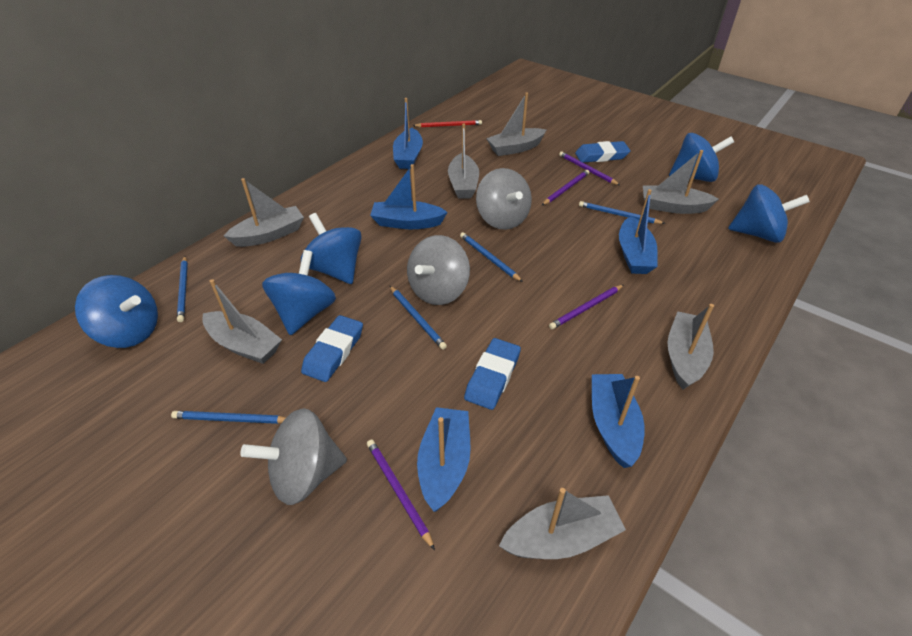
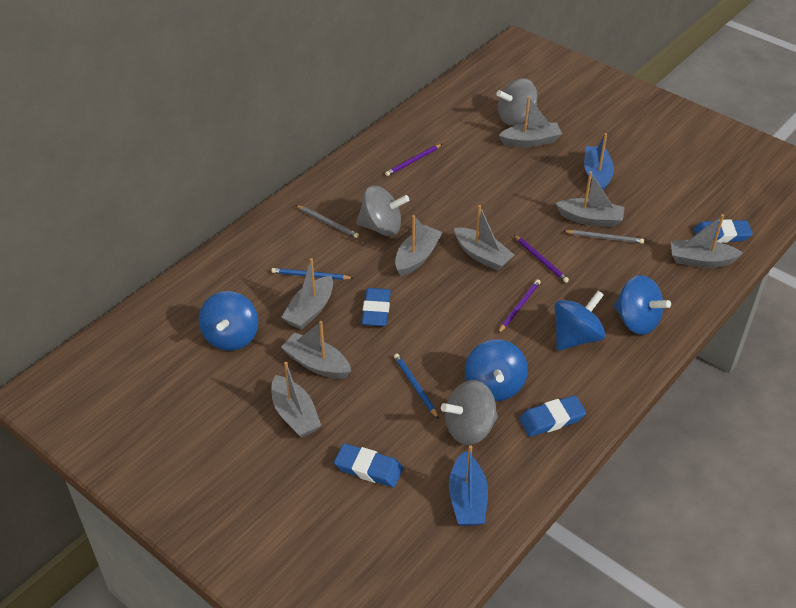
blue boat: [370,164,448,229] [393,98,423,169] [417,407,471,512] [592,374,645,468] [619,189,658,274] = 5 -> [449,445,488,526] [584,133,614,191] = 2
blue eraser: [301,315,363,382] [464,338,521,410] [575,141,630,163] = 3 -> [334,443,403,487] [361,288,391,326] [519,395,586,437] [694,219,753,243] = 4
blue pencil: [171,411,286,424] [177,256,188,322] [390,286,447,350] [460,232,523,282] [579,201,665,224] = 5 -> [271,268,353,280] [394,354,439,419] = 2
blue spinning top: [75,275,158,348] [262,250,336,335] [301,213,362,284] [669,133,734,182] [728,184,810,243] = 5 -> [199,291,258,351] [465,339,528,401] [554,291,606,350] [614,275,671,335] = 4
grey boat: [202,279,282,364] [224,178,304,247] [448,123,479,199] [486,92,546,156] [499,488,626,559] [643,150,719,214] [667,304,714,390] = 7 -> [271,362,321,438] [281,258,333,330] [281,321,351,379] [395,215,442,276] [454,205,515,271] [499,96,562,147] [556,171,625,227] [671,214,743,268] = 8
grey pencil: none = 0 -> [296,205,359,238] [564,230,644,244] = 2
purple pencil: [367,440,435,550] [542,170,589,205] [549,285,624,329] [559,152,620,185] = 4 -> [385,144,442,176] [498,279,541,333] [514,235,569,283] = 3
red pencil: [413,120,482,127] = 1 -> none = 0

